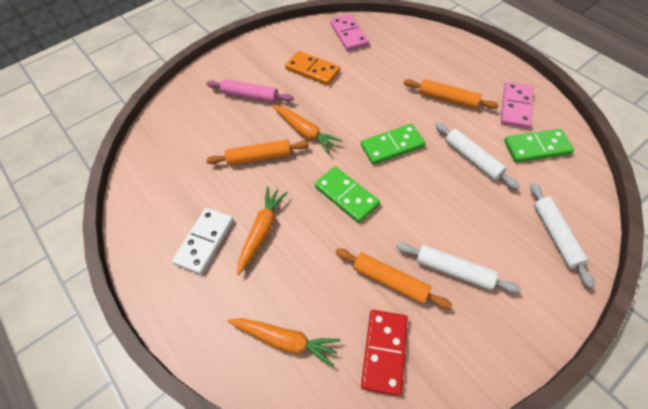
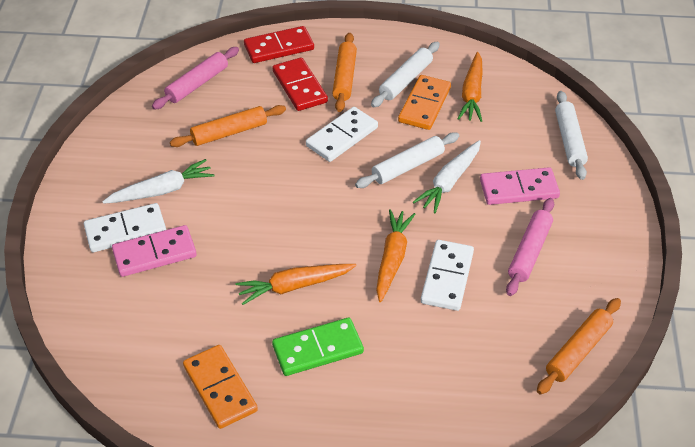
green domino: [315,166,380,223] [361,124,425,165] [504,129,574,163] = 3 -> [272,318,364,376] = 1
orange domino: [285,51,340,85] = 1 -> [183,345,258,429] [398,75,451,130] = 2
pink rolling pin: [206,79,294,103] = 1 -> [152,47,239,110] [506,198,554,296] = 2
red domino: [361,310,408,396] = 1 -> [244,26,314,63] [272,57,328,111] = 2
white carrot: none = 0 -> [102,159,215,204] [413,140,481,213] = 2
white domino: [172,208,234,275] = 1 -> [84,203,166,252] [306,107,378,162] [421,240,474,311] = 3

